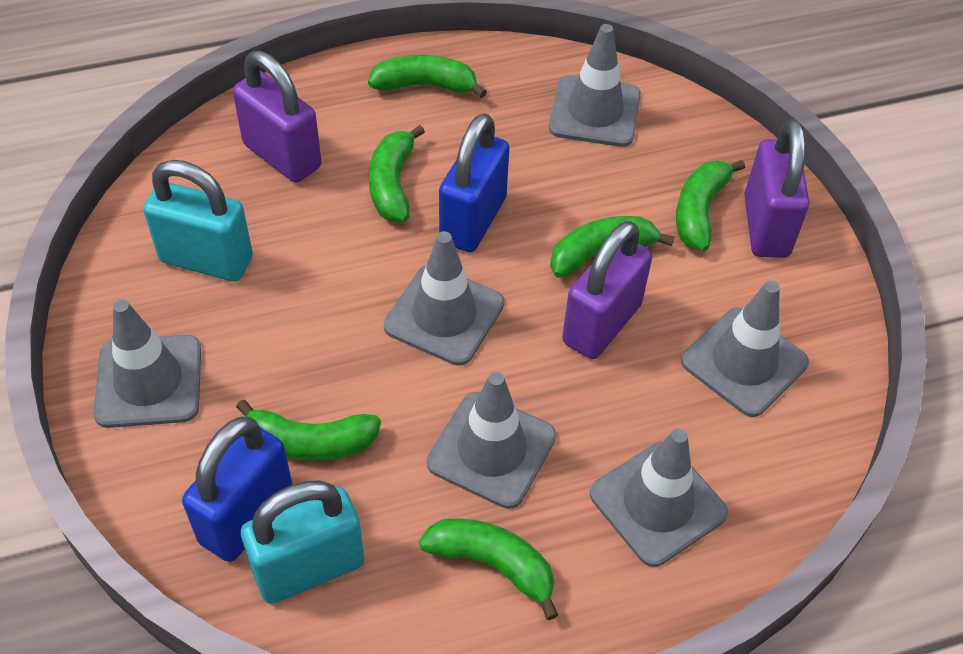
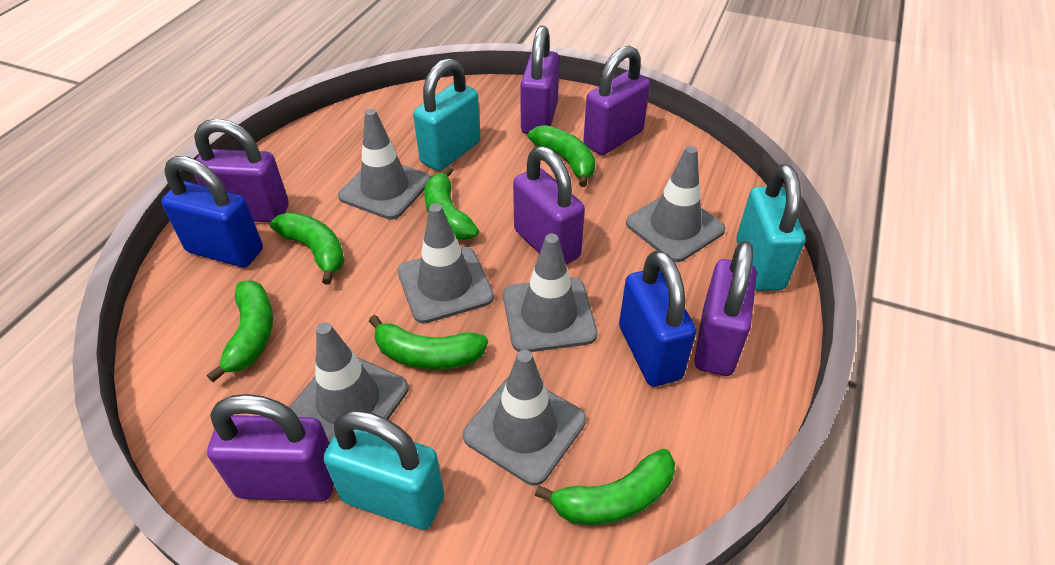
purple padlock: [233,51,322,183] [562,221,652,359] [744,119,809,258] = 3 -> [194,119,289,222] [207,394,334,501] [513,146,585,265] [520,26,559,134] [583,46,650,155] [694,241,757,376] = 6
turquoise padlock: [143,160,253,282] [241,480,364,604] = 2 -> [323,410,444,530] [413,58,481,171] [737,164,805,291] = 3

